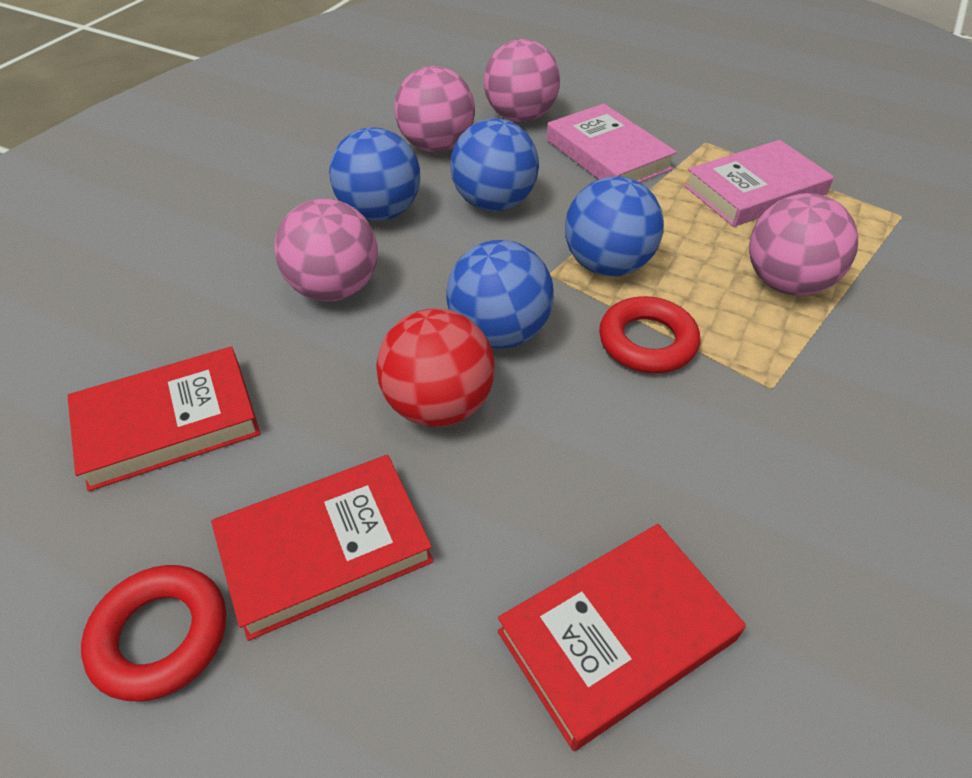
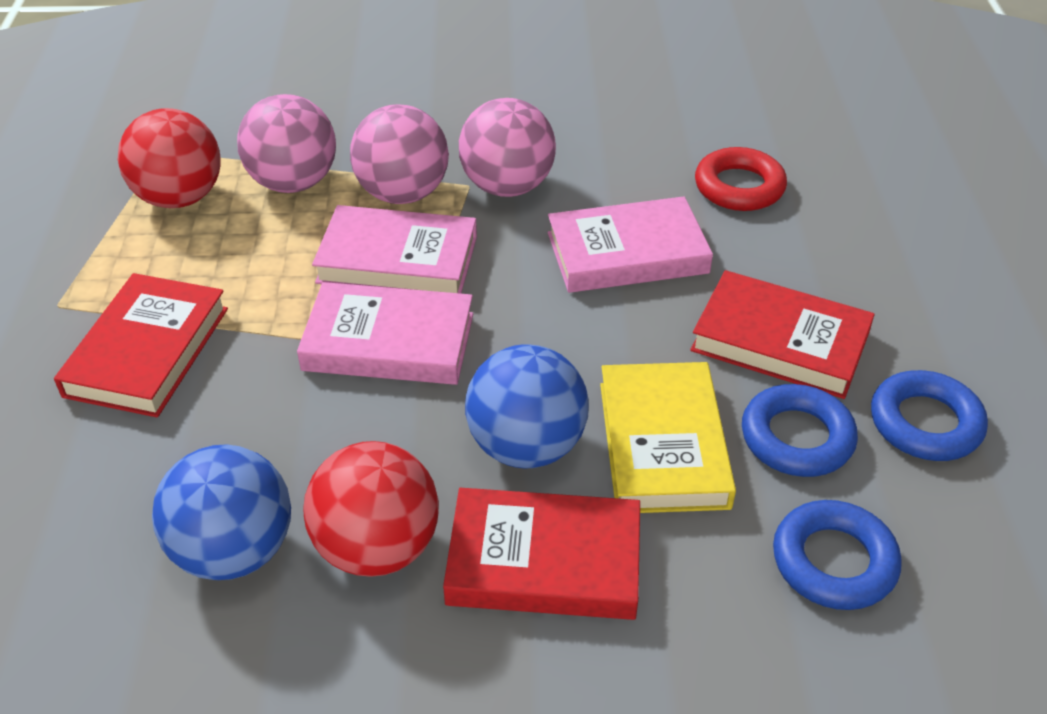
blue ball: [329,127,420,221] [446,240,554,348] [450,118,539,211] [565,176,664,277] = 4 -> [152,444,291,580] [465,344,589,468] = 2
blue ring: none = 0 -> [742,384,858,477] [773,500,902,610] [871,370,988,461] = 3
pink ball: [274,199,378,301] [394,66,475,152] [484,39,560,122] [749,193,858,296] = 4 -> [237,94,336,193] [350,104,449,204] [459,98,556,197] = 3
pink book: [547,103,677,182] [684,140,834,227] = 2 -> [297,282,473,385] [312,205,477,294] [548,196,713,293] = 3
red ball: [376,309,495,427] = 1 -> [118,108,221,208] [304,441,439,577] = 2
red ring: [81,565,226,702] [599,296,700,373] = 2 -> [695,147,787,211] = 1
yellow book: none = 0 -> [600,362,736,513] = 1

